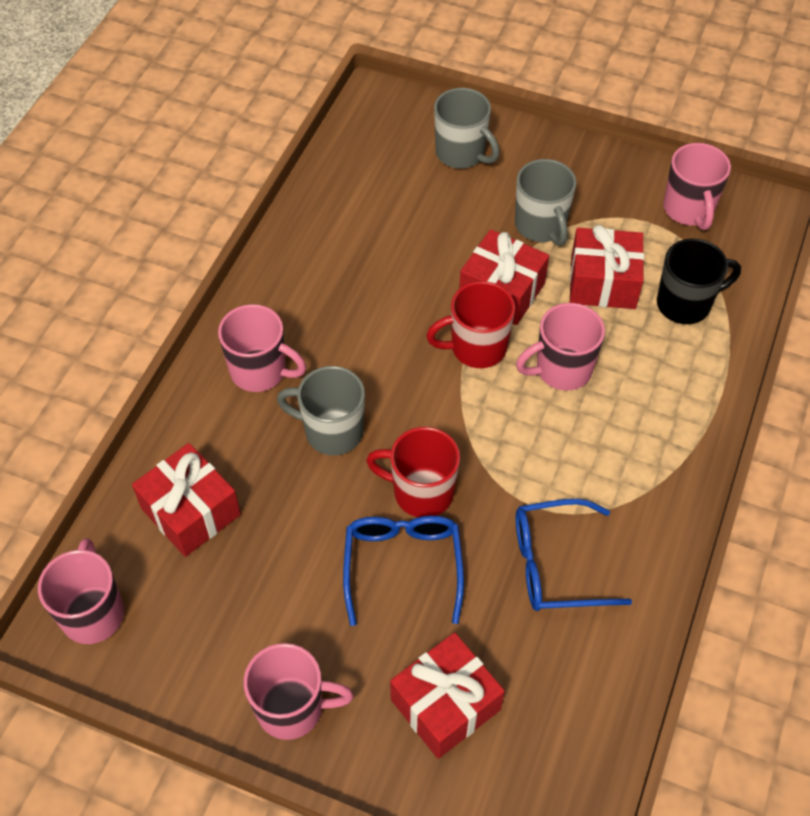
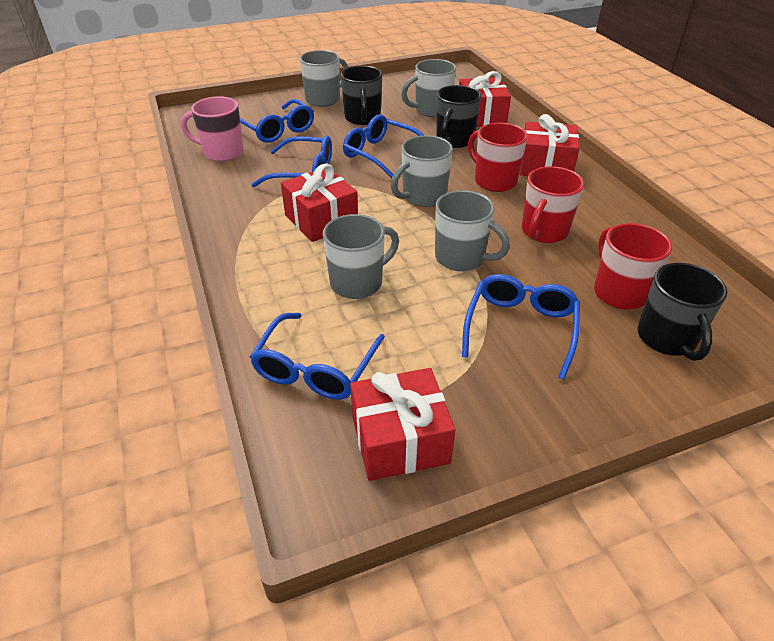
black mug: [657,239,741,324] = 1 -> [341,66,382,125] [436,85,481,148] [638,263,728,361] = 3
blue glasses: [343,516,464,626] [516,499,632,611] = 2 -> [240,99,314,143] [250,313,385,400] [251,135,332,187] [343,114,423,178] [462,274,580,380] = 5
grey mug: [277,366,365,455] [434,88,500,169] [515,159,576,246] = 3 -> [300,50,348,107] [323,214,399,299] [391,135,453,207] [401,59,456,117] [435,190,510,271] = 5
pink mug: [38,538,124,644] [218,304,306,392] [243,643,354,740] [516,303,605,390] [663,143,731,230] = 5 -> [181,96,244,161] = 1
red mug: [366,427,460,517] [426,281,515,368] = 2 -> [468,123,528,192] [522,166,584,243] [594,223,672,309] = 3

